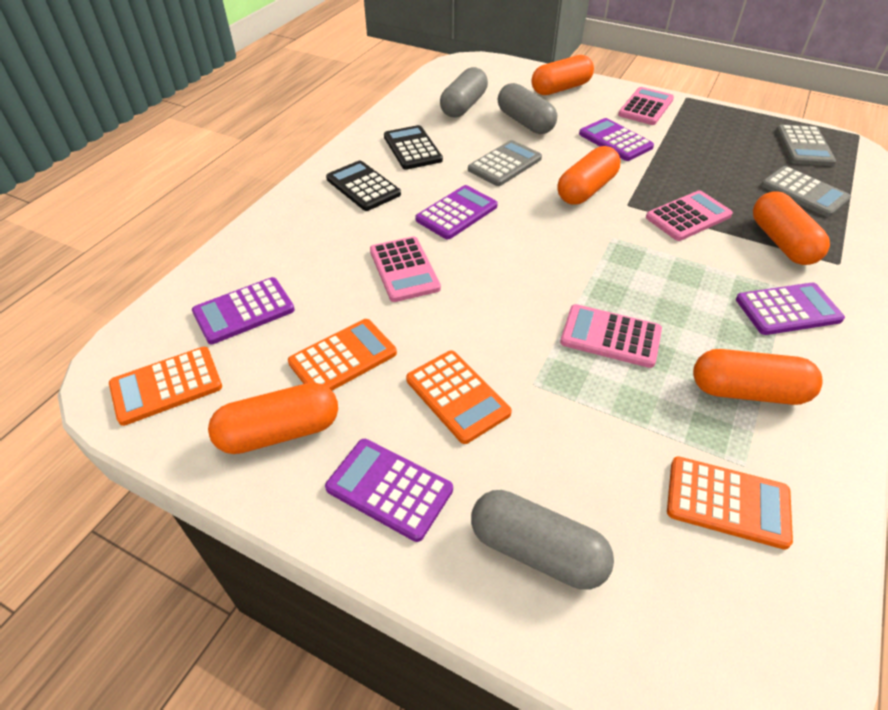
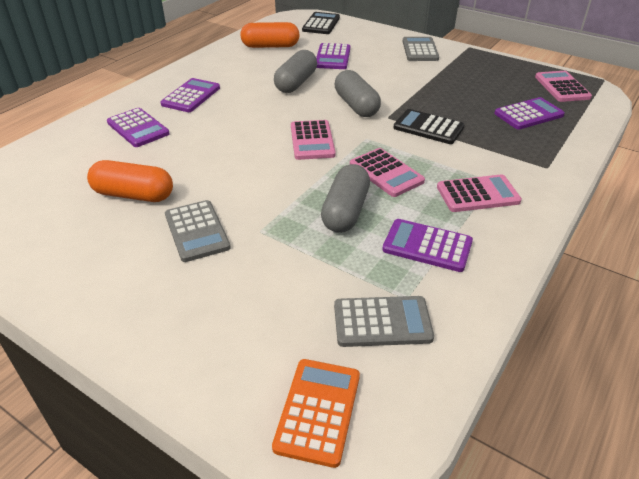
orange calculator: [109,347,222,426] [288,319,397,391] [406,351,512,444] [667,456,793,550] = 4 -> [272,359,360,468] = 1
orange capsule: [208,382,338,454] [531,55,594,95] [557,146,621,205] [693,349,822,405] [753,191,830,265] = 5 -> [87,160,173,202] [240,22,300,48] = 2

